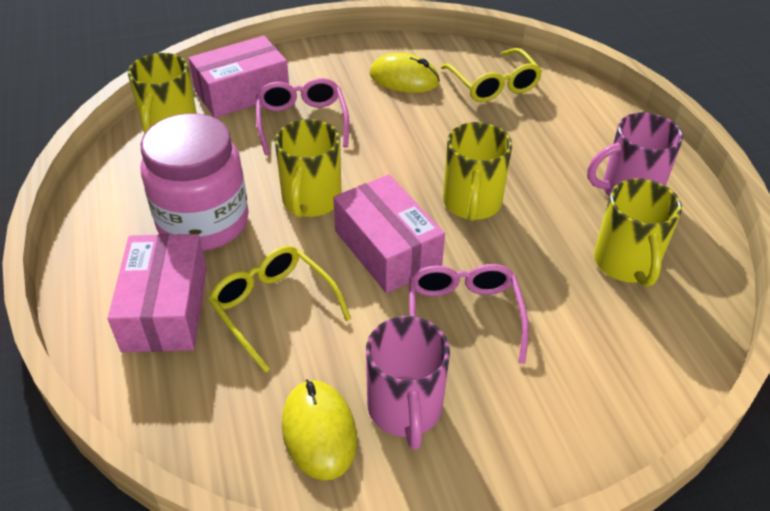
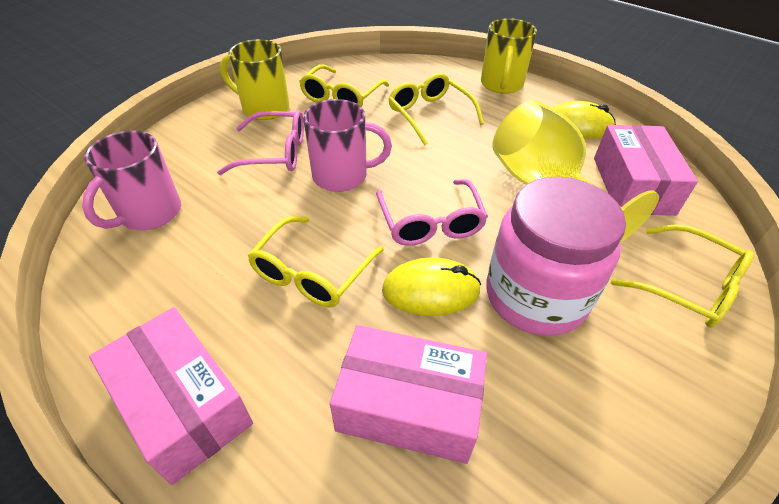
yellow glasses: [208,246,351,373] [441,48,542,102] = 2 -> [247,216,384,307] [299,65,389,107] [388,73,484,145] [611,224,754,328] = 4
yellow goblet: none = 0 -> [493,101,659,242] = 1
yellow mug: [128,53,197,133] [275,119,342,218] [443,122,512,221] [594,179,682,287] = 4 -> [220,39,290,120] [481,18,537,94] = 2

